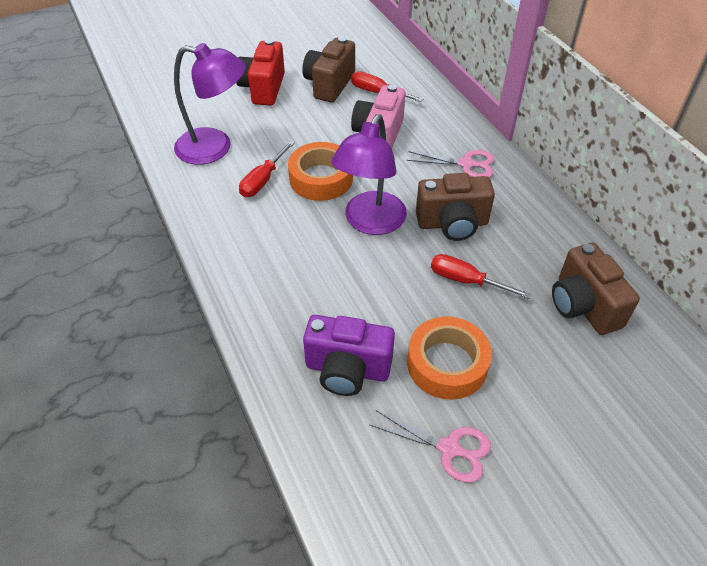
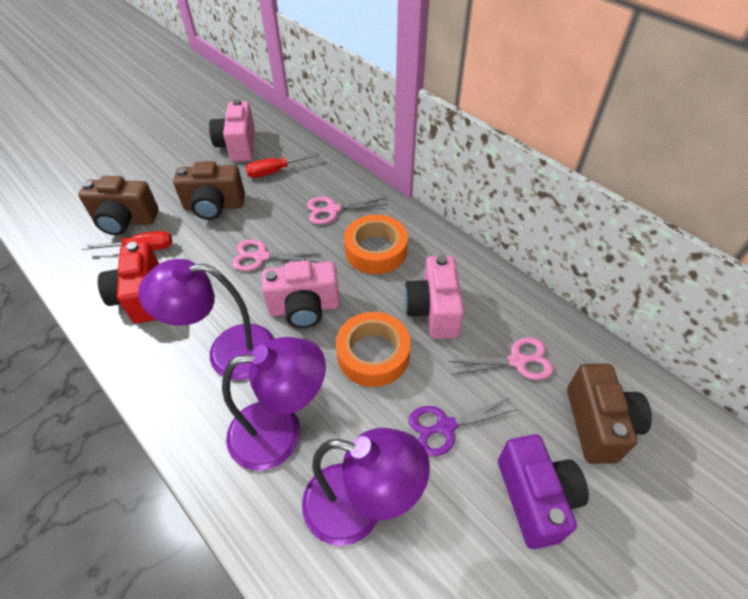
pink camera: [351,84,406,148] = 1 -> [209,99,255,162] [262,260,340,328] [404,255,464,339] = 3
pink scissors: [369,410,491,482] [407,150,494,177] = 2 -> [232,239,320,271] [307,197,388,225] [448,337,553,380] = 3
purple lamp: [174,43,246,165] [331,114,407,235] = 2 -> [138,259,274,380] [222,337,326,471] [302,428,430,546] = 3
purple scissors: none = 0 -> [409,397,517,457] = 1
red screwdriver: [239,141,295,197] [351,71,423,102] [431,254,531,299] = 3 -> [82,231,172,250] [245,152,320,178] = 2

